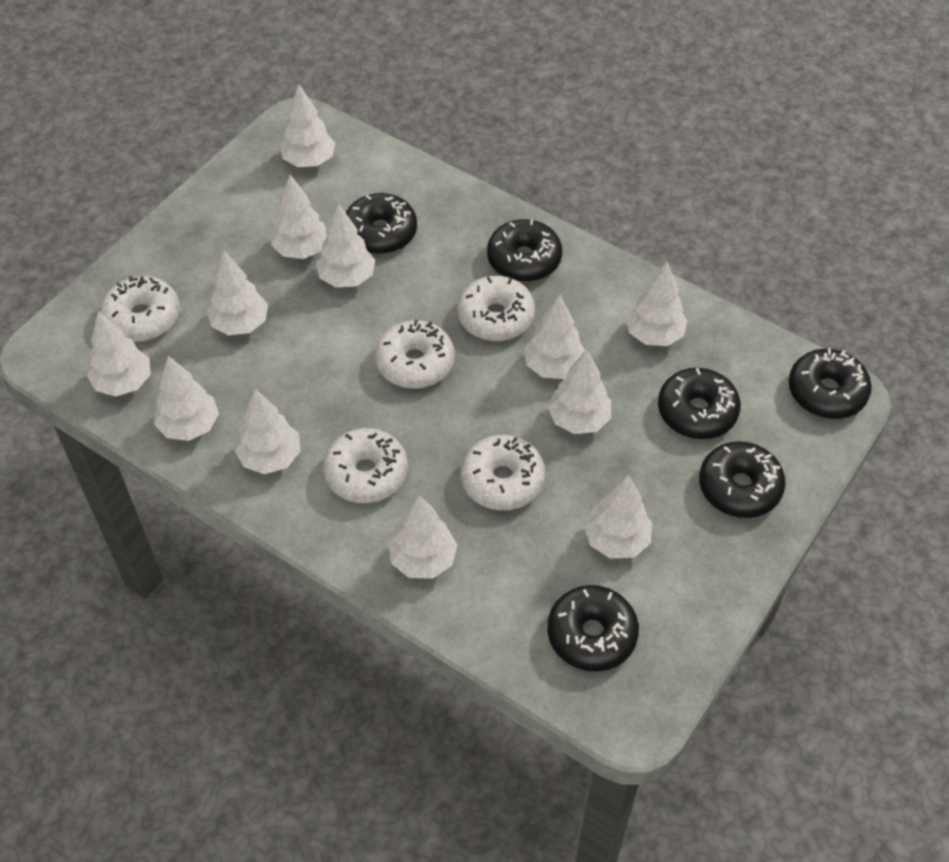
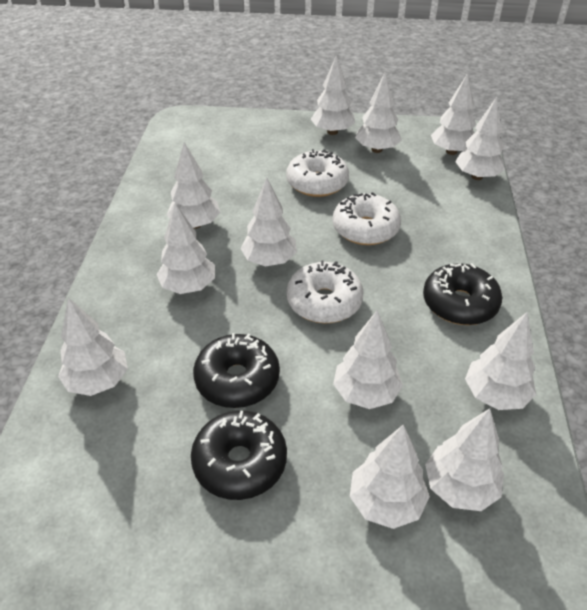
black donut: [346,193,417,254] [487,219,562,282] [547,585,639,672] [658,368,741,439] [699,441,785,518] [788,348,872,419] = 6 -> [191,410,287,500] [193,333,280,408] [423,263,502,325] = 3
white donut: [101,276,180,342] [323,428,408,503] [375,320,455,389] [457,276,535,341] [461,435,546,511] = 5 -> [286,149,349,197] [287,260,364,324] [332,192,401,245] = 3

